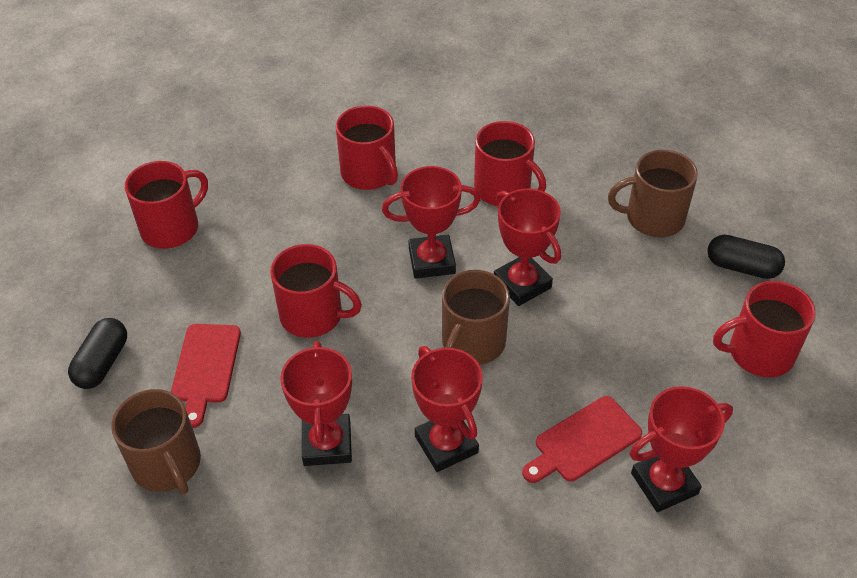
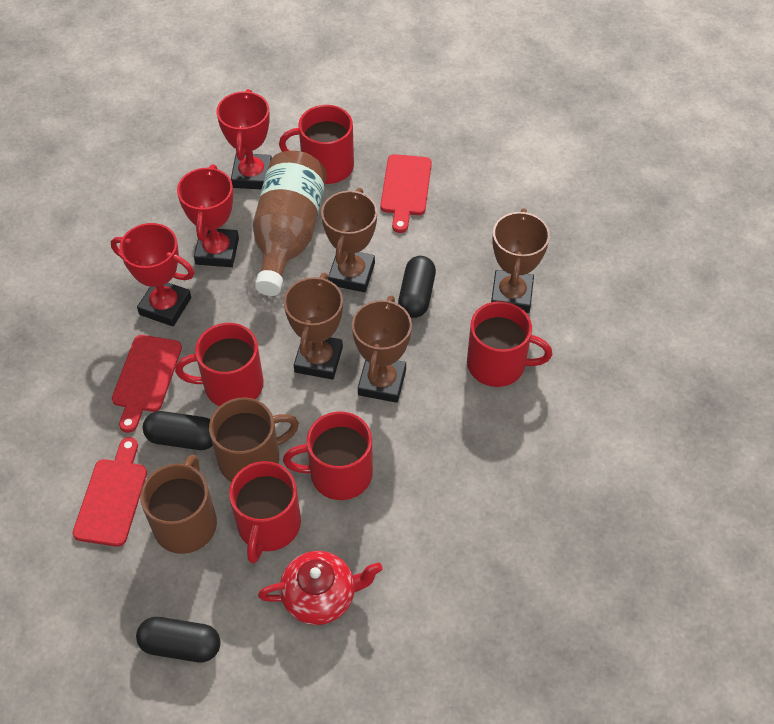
black capsule: [68,318,127,389] [707,235,785,279] = 2 -> [136,617,221,662] [143,411,213,450] [398,256,436,318] = 3
brown bottle: none = 0 -> [253,151,327,296] = 1
brown mug: [111,389,201,494] [442,270,510,365] [608,150,698,237] = 3 -> [140,455,217,554] [209,397,299,482] = 2
brown trophy: none = 0 -> [284,273,343,380] [321,188,377,292] [352,295,412,403] [491,208,550,313] = 4
red cutting board: [171,324,241,428] [522,396,642,483] = 2 -> [73,437,147,547] [112,335,182,433] [380,154,432,233] = 3
red teapot: none = 0 -> [258,551,383,625] = 1
red trophy: [280,341,352,466] [382,166,480,279] [411,346,483,472] [494,188,561,306] [630,386,733,512] = 5 -> [111,223,194,327] [177,164,239,267] [216,89,272,190] = 3

